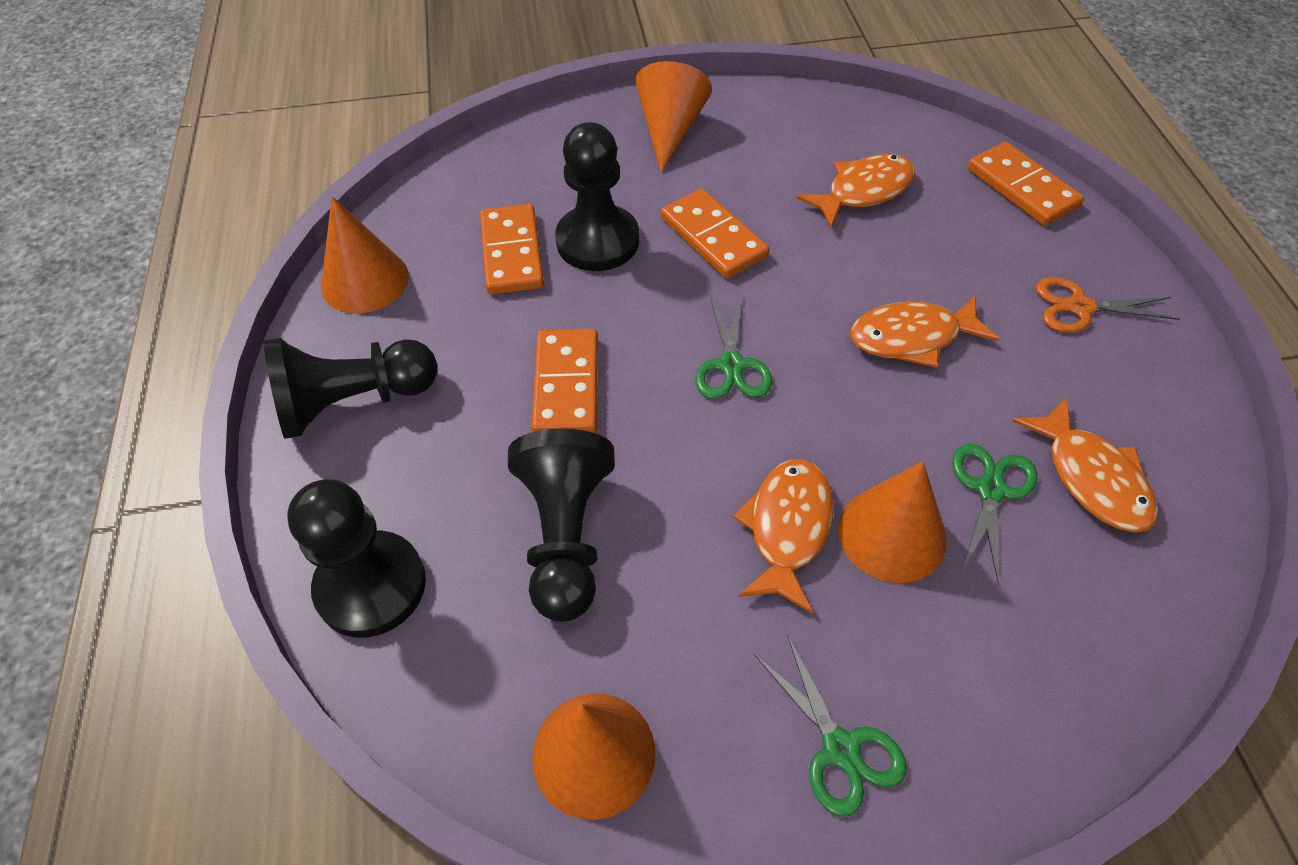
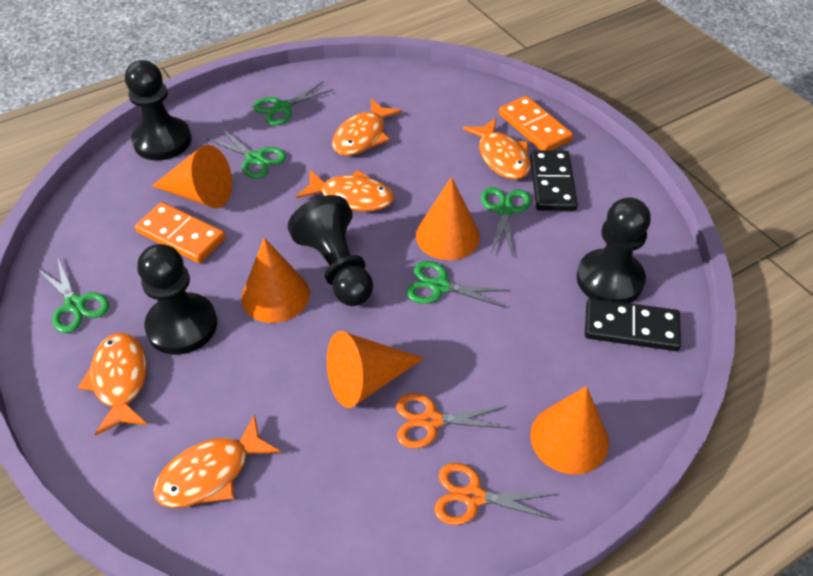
black domino: none = 0 -> [530,150,578,211] [585,298,681,351] = 2
green scissors: [695,295,773,399] [754,634,907,817] [952,443,1037,586] = 3 -> [37,256,109,333] [208,128,286,179] [253,81,334,125] [406,261,510,308] [481,187,531,256] = 5
orange cone: [321,196,409,313] [532,693,655,820] [635,61,712,173] [838,461,947,583] = 4 -> [152,145,232,208] [241,238,310,323] [327,331,424,408] [416,177,480,260] [530,386,609,474] = 5
orange domino: [480,204,544,295] [532,329,598,433] [661,189,769,279] [967,142,1084,226] = 4 -> [135,202,226,263] [499,96,573,150] = 2
orange fish: [733,459,834,613] [796,154,915,228] [850,296,1000,368] [1012,397,1158,533] = 4 -> [78,333,148,436] [153,414,281,508] [296,170,394,211] [332,99,402,156] [463,118,530,180] = 5
orange scissors: [1036,277,1180,333] = 1 -> [396,393,510,448] [434,463,557,525] = 2

